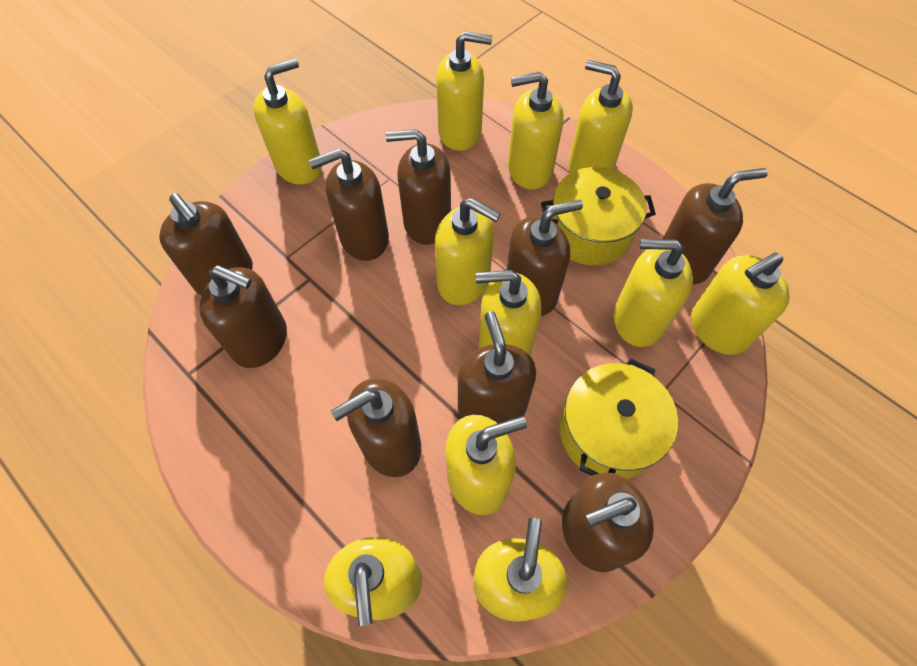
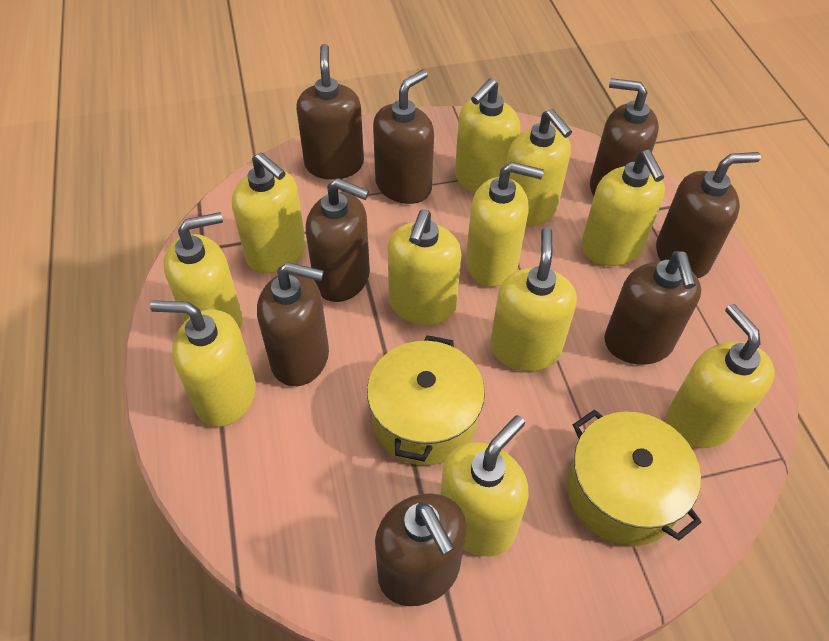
brown soap dispenser: [159,193,253,295] [199,266,287,368] [309,148,389,261] [331,378,421,477] [386,129,451,245] [458,311,536,424] [506,200,583,316] [562,473,654,572] [663,168,768,284] = 9 -> [257,262,329,386] [296,44,364,180] [306,178,370,302] [373,70,434,204] [375,493,467,606] [590,78,659,196] [604,251,701,365] [656,152,761,278] = 8

